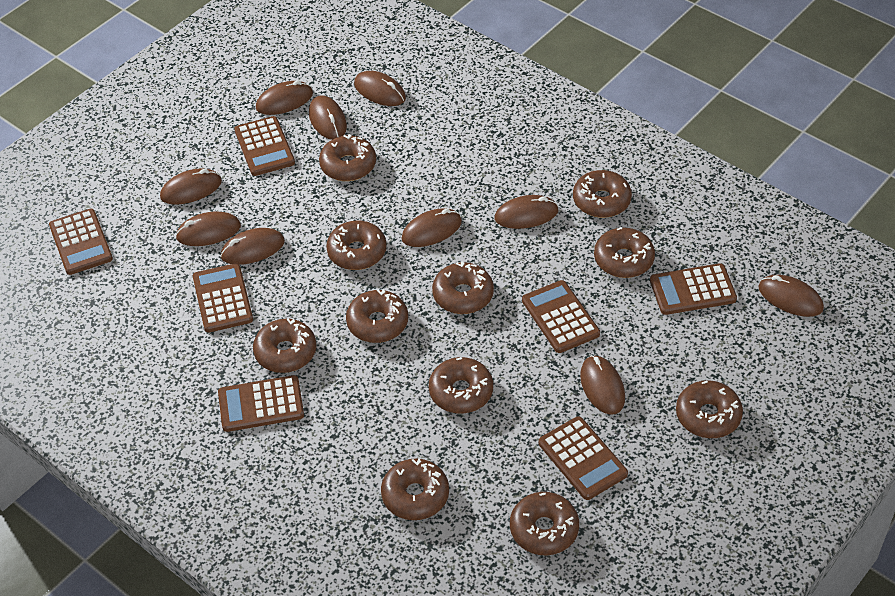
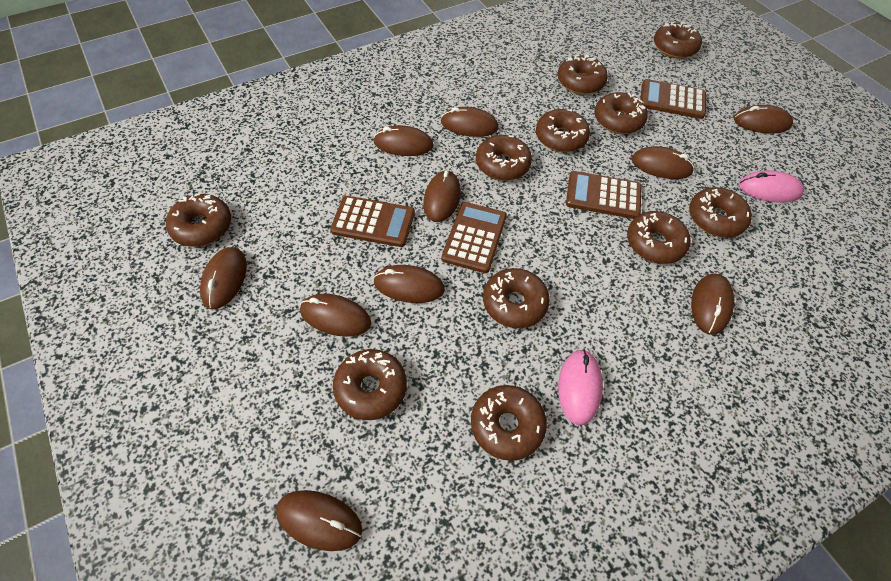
brown calculator: [49,209,113,275] [193,263,253,333] [218,375,304,432] [234,116,295,176] [522,280,600,353] [539,416,628,500] [650,263,737,315] = 7 -> [330,196,415,247] [442,202,507,273] [566,171,642,219] [640,79,706,119] = 4
pink mouse: none = 0 -> [558,349,603,425] [739,170,804,203] = 2

